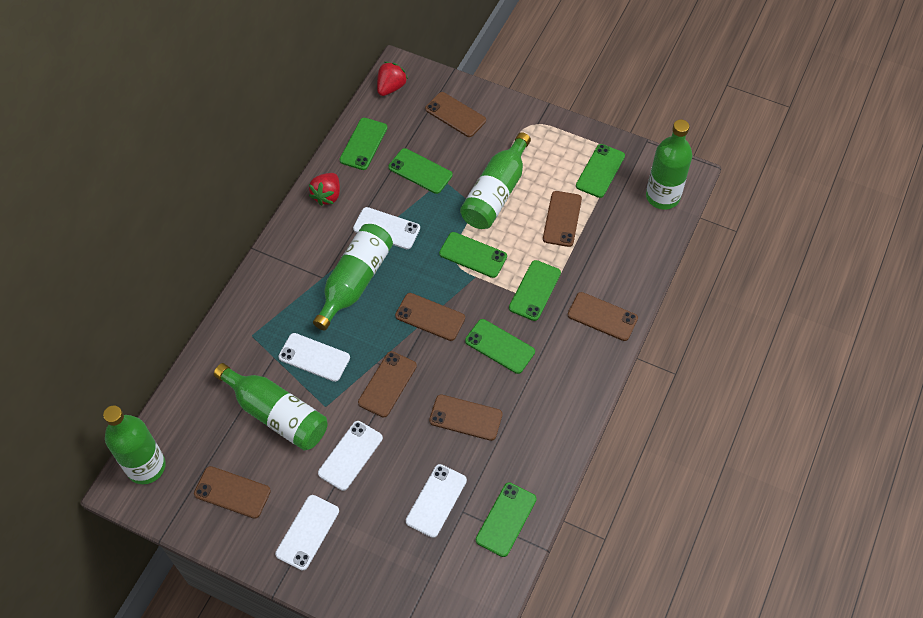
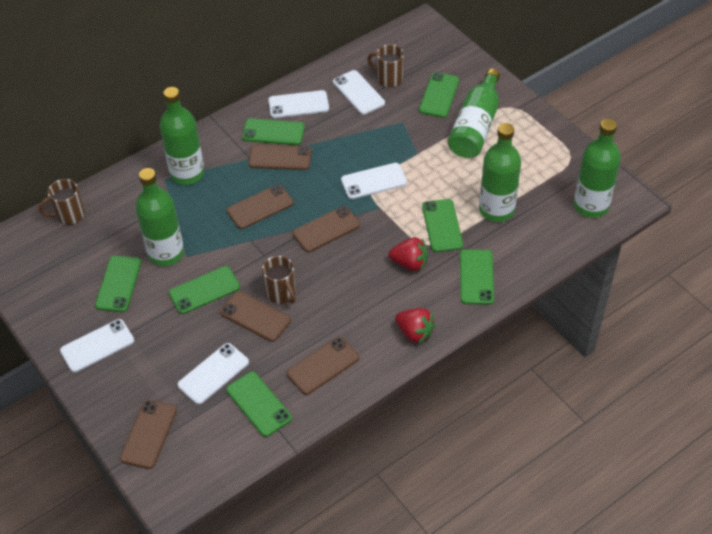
brown mug: none = 0 -> [39,179,85,225] [262,256,296,303] [367,44,404,87] = 3
brown phone: [194,466,271,519] [358,351,417,418] [395,293,465,341] [425,92,486,137] [429,395,503,441] [543,191,582,247] [568,292,638,341] = 7 -> [120,400,177,469] [220,291,291,342] [227,184,294,229] [248,144,312,170] [287,337,359,395] [293,206,360,252] = 6

